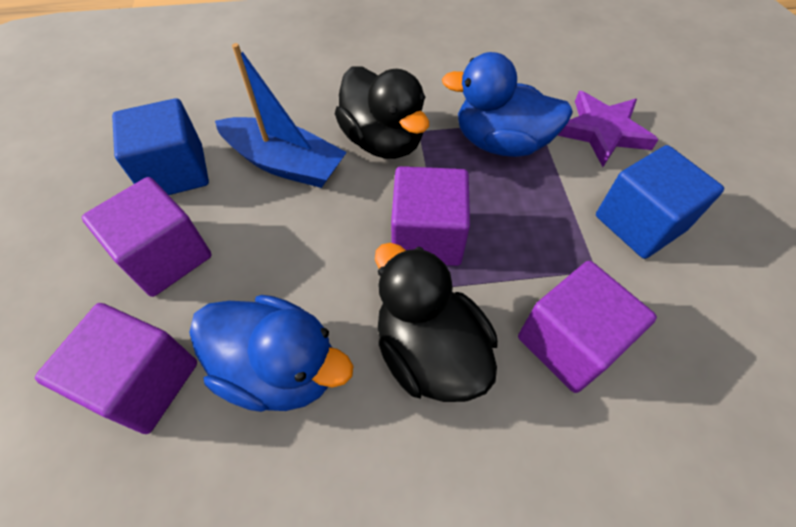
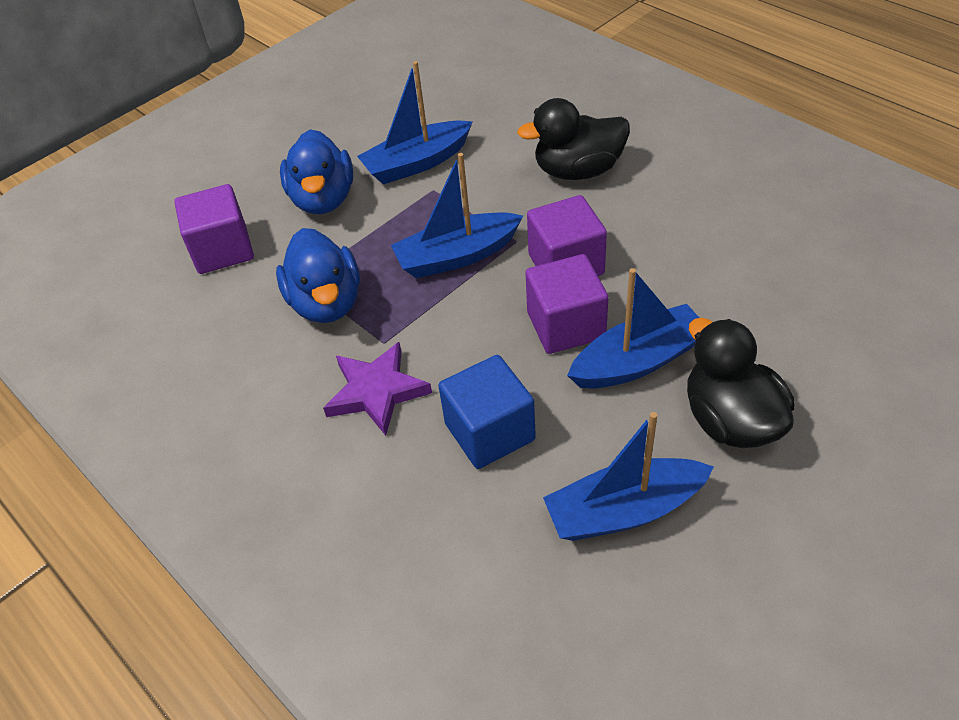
blue boat: [215,43,347,188] = 1 -> [357,61,473,184] [391,153,523,278] [543,412,714,541] [567,268,699,389] = 4
blue cube: [112,98,209,195] [596,145,724,259] = 2 -> [438,355,536,469] = 1
purple cube: [35,303,197,434] [82,177,212,297] [391,166,470,266] [518,261,657,393] = 4 -> [174,184,254,274] [525,254,608,354] [527,195,607,276] = 3

